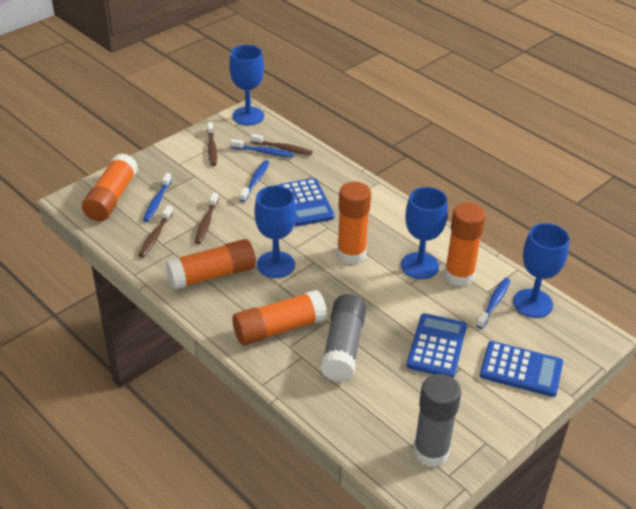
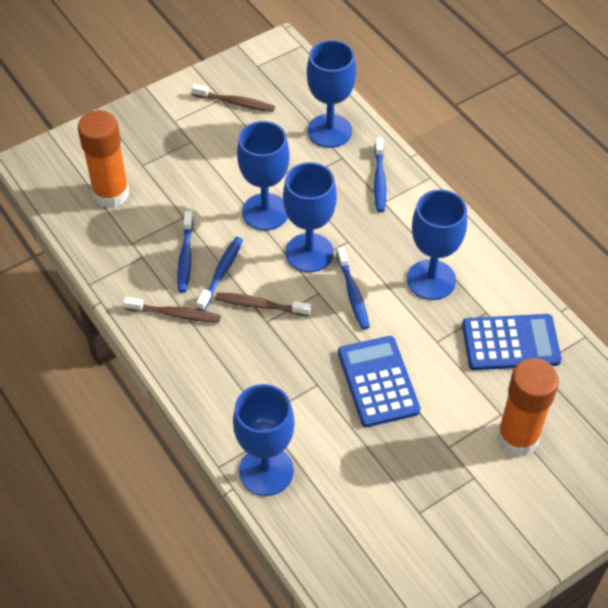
blue calculator: [279,178,335,226] [407,313,467,378] [480,341,563,397] = 3 -> [338,336,421,427] [462,314,562,370] = 2
blue goblet: [229,45,264,125] [254,185,297,278] [401,187,448,279] [513,223,570,318] = 4 -> [233,384,295,496] [237,121,290,231] [283,162,337,272] [307,40,356,148] [407,189,467,300] = 5
brown toothbrush: [139,206,173,257] [195,192,219,244] [207,122,217,166] [250,134,313,155] = 4 -> [123,297,221,323] [191,84,275,112] [215,292,311,316] = 3
grey glue stick: [321,294,366,382] [413,374,461,467] = 2 -> none = 0
orange glue stick: [82,153,138,221] [166,239,256,290] [233,290,327,345] [337,182,371,264] [444,203,486,286] = 5 -> [78,110,129,208] [497,358,559,456] = 2

